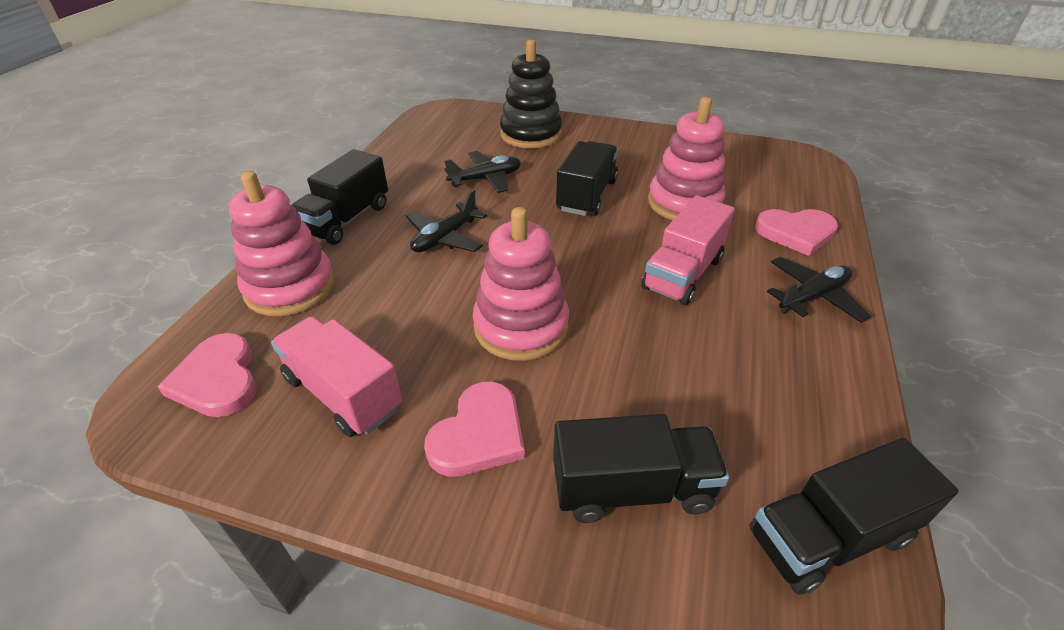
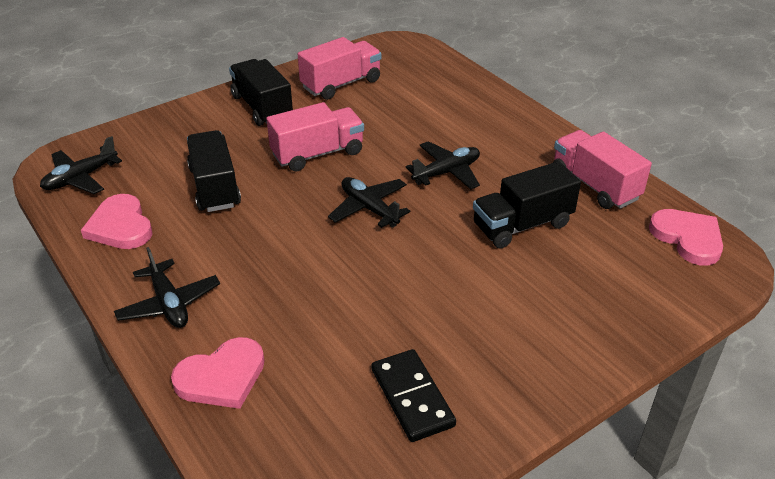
black domino: none = 0 -> [372,349,456,442] = 1
black plane: [405,190,487,252] [444,151,521,193] [767,257,871,323] = 3 -> [40,136,122,194] [114,247,220,328] [328,177,410,228] [405,141,480,189] = 4
black stacking toy: [500,39,562,148] = 1 -> none = 0
black truck: [292,149,388,245] [553,414,729,523] [556,141,618,216] [749,438,958,595] = 4 -> [187,130,241,212] [229,59,293,126] [473,161,581,248] = 3
pink stacking toy: [229,171,335,316] [473,207,569,361] [648,97,726,220] = 3 -> none = 0
pink truck: [271,316,402,437] [641,195,735,305] = 2 -> [266,102,364,172] [298,37,381,100] [553,130,652,209] = 3

